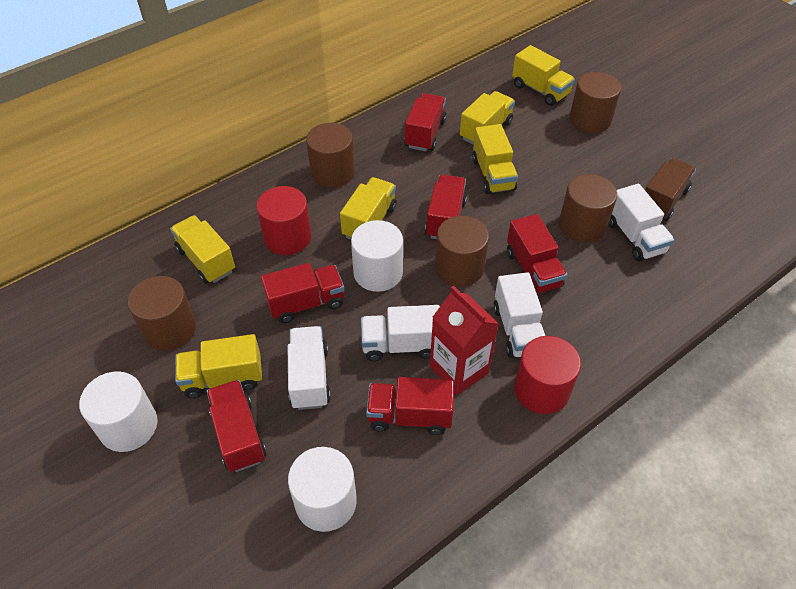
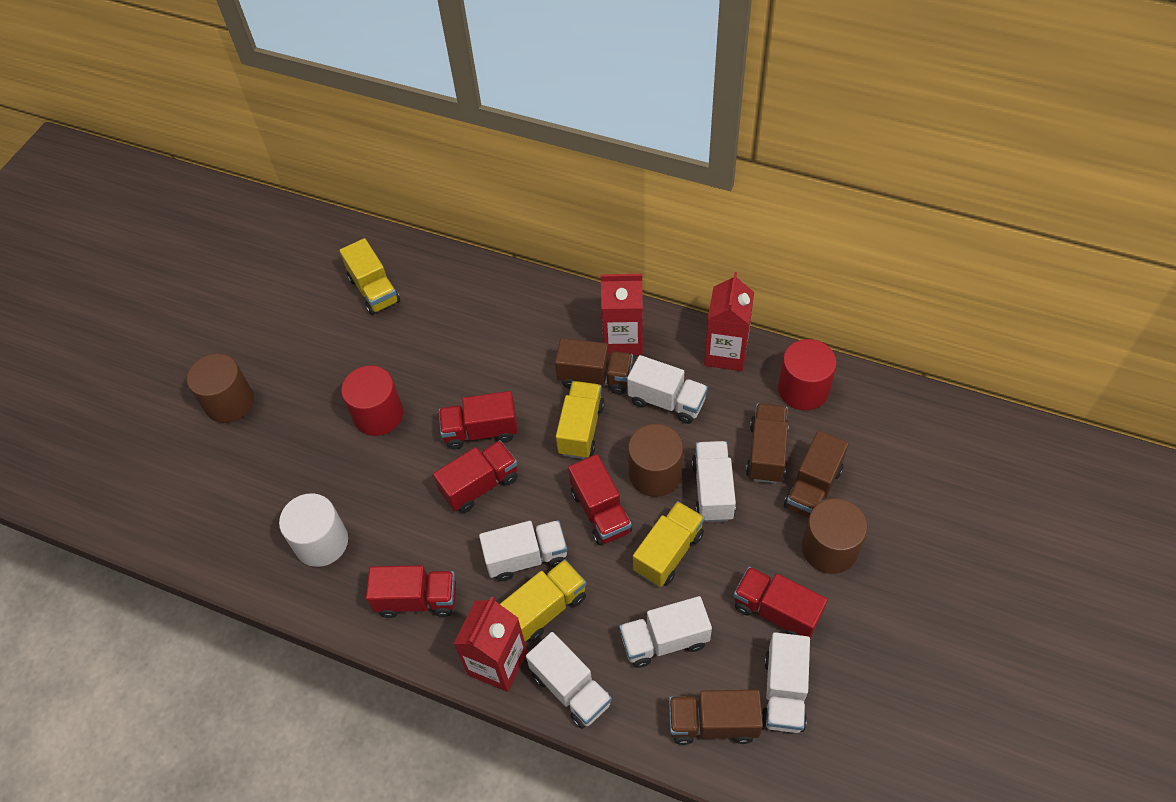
brown cylinder: [128,276,196,351] [306,123,355,188] [435,216,489,287] [559,174,617,242] [570,72,621,133] = 5 -> [187,353,254,423] [628,424,683,497] [802,499,868,574] = 3
brown truck: [645,158,696,221] = 1 -> [555,338,633,394] [669,690,763,745] [746,403,789,483] [784,431,849,518] = 4
red carton: [430,286,499,395] = 1 -> [453,596,527,692] [601,274,643,356] [704,272,754,371] = 3
red truck: [207,380,266,472] [261,263,344,323] [366,377,454,435] [404,93,446,151] [425,175,467,239] [507,214,567,293] = 6 -> [366,565,456,618] [433,440,518,513] [439,391,518,449] [568,454,632,545] [734,567,828,638] = 5
white cylinder: [79,371,158,452] [288,447,357,532] [351,220,403,292] = 3 -> [279,493,348,567] = 1
white truck: [287,326,331,410] [361,305,440,361] [493,272,545,358] [608,184,674,261] = 4 -> [479,520,567,581] [526,632,612,729] [619,596,712,668] [627,355,708,424] [692,441,736,522] [762,632,810,733] = 6
yellow truck: [170,215,235,284] [175,334,262,398] [340,177,397,240] [460,91,515,144] [472,124,518,194] [512,45,575,106] = 6 -> [340,238,400,315] [500,559,586,642] [556,381,605,459] [633,501,705,587] = 4

